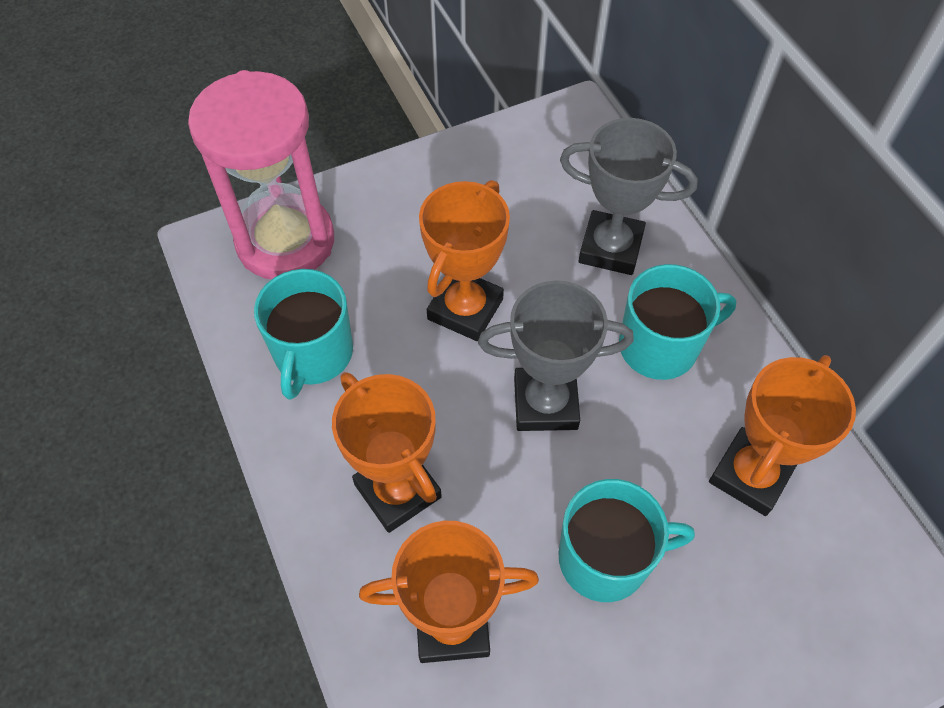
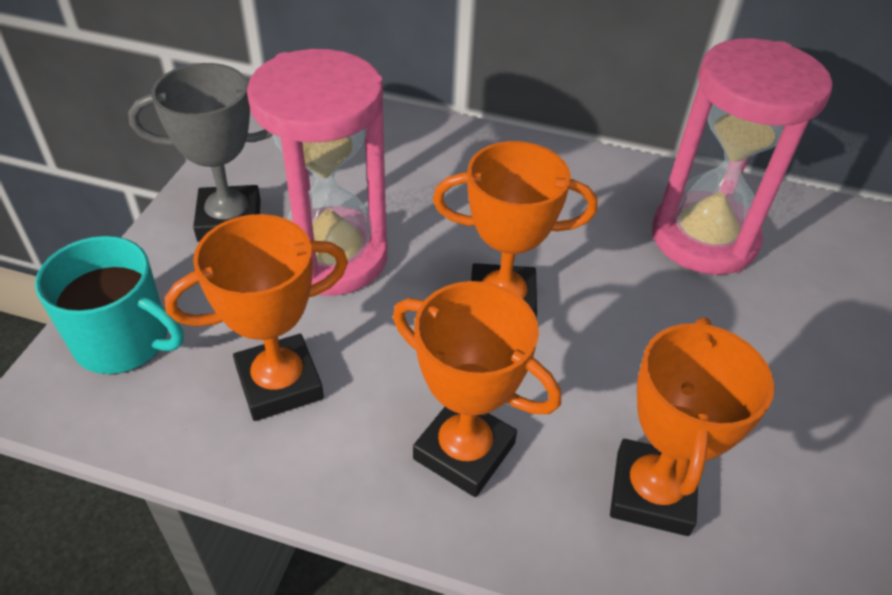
grey trophy: [478,280,634,431] [560,118,698,275] = 2 -> [128,63,272,242] = 1
pink hourglass: [188,70,334,280] = 1 -> [247,49,387,295] [652,38,833,275] = 2
turquoise mug: [254,269,353,400] [559,479,695,602] [619,264,736,380] = 3 -> [35,236,184,374] = 1

